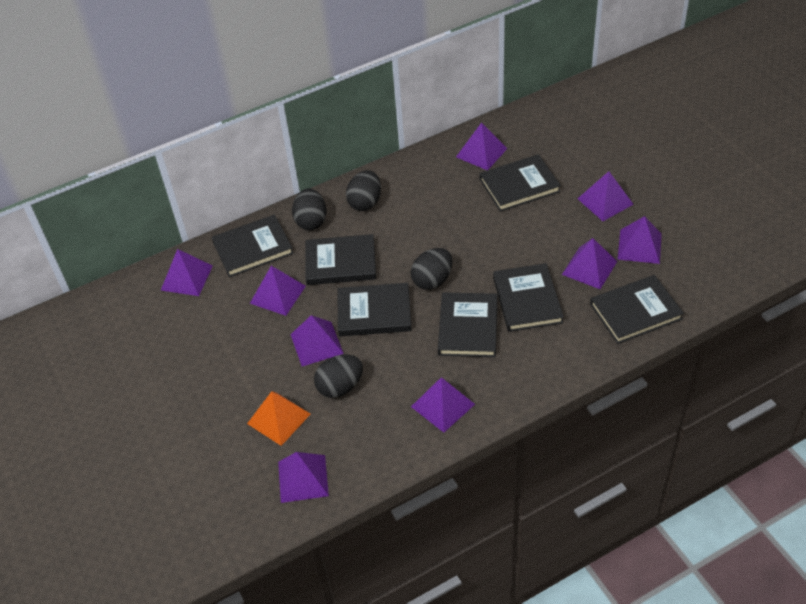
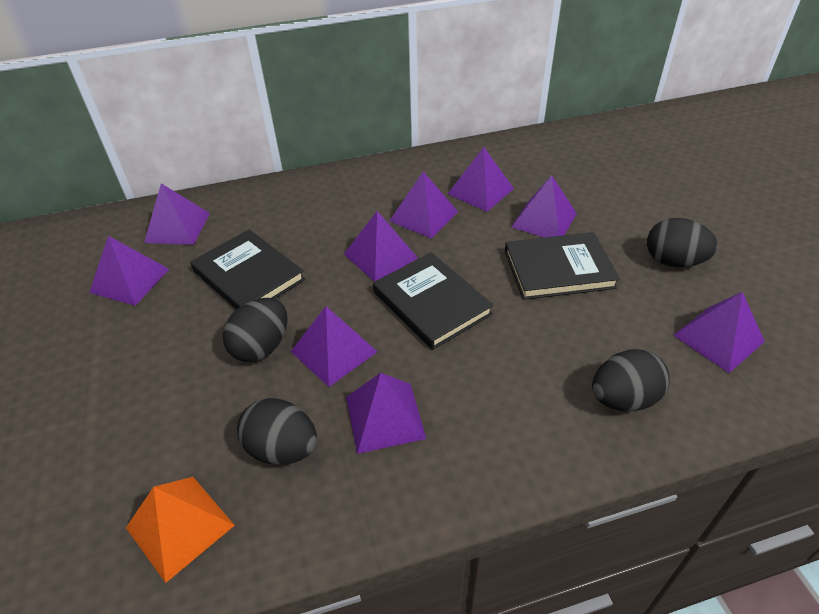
black book: [212,215,294,277] [305,234,376,285] [337,283,412,336] [438,292,497,357] [480,154,561,212] [493,263,564,332] [590,275,684,344] = 7 -> [190,229,305,310] [373,253,494,350] [505,232,620,300] = 3

